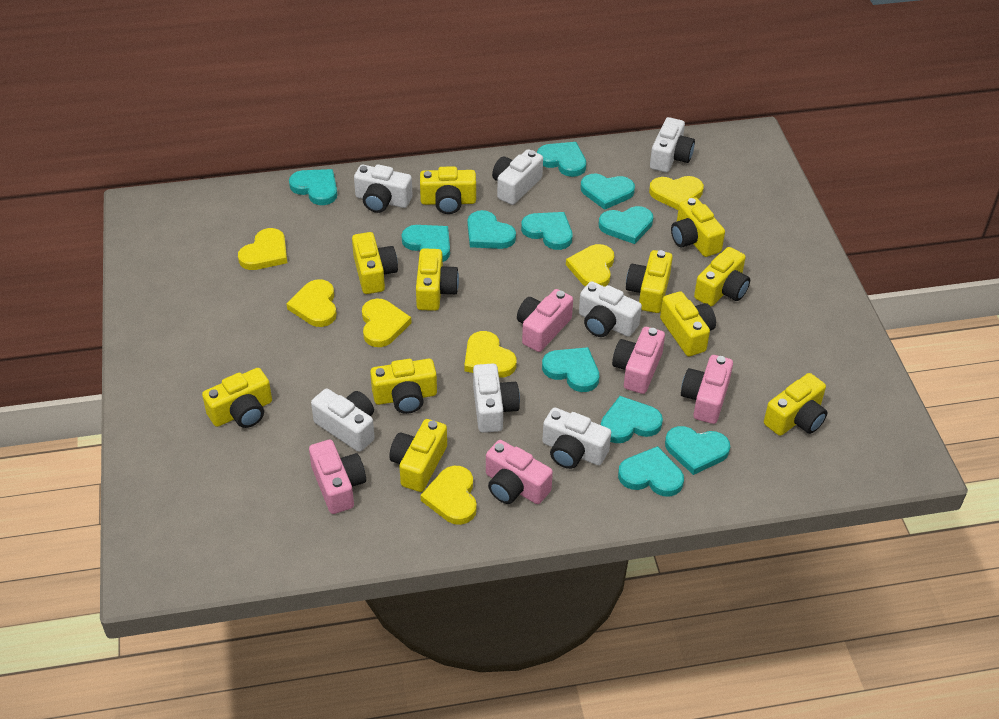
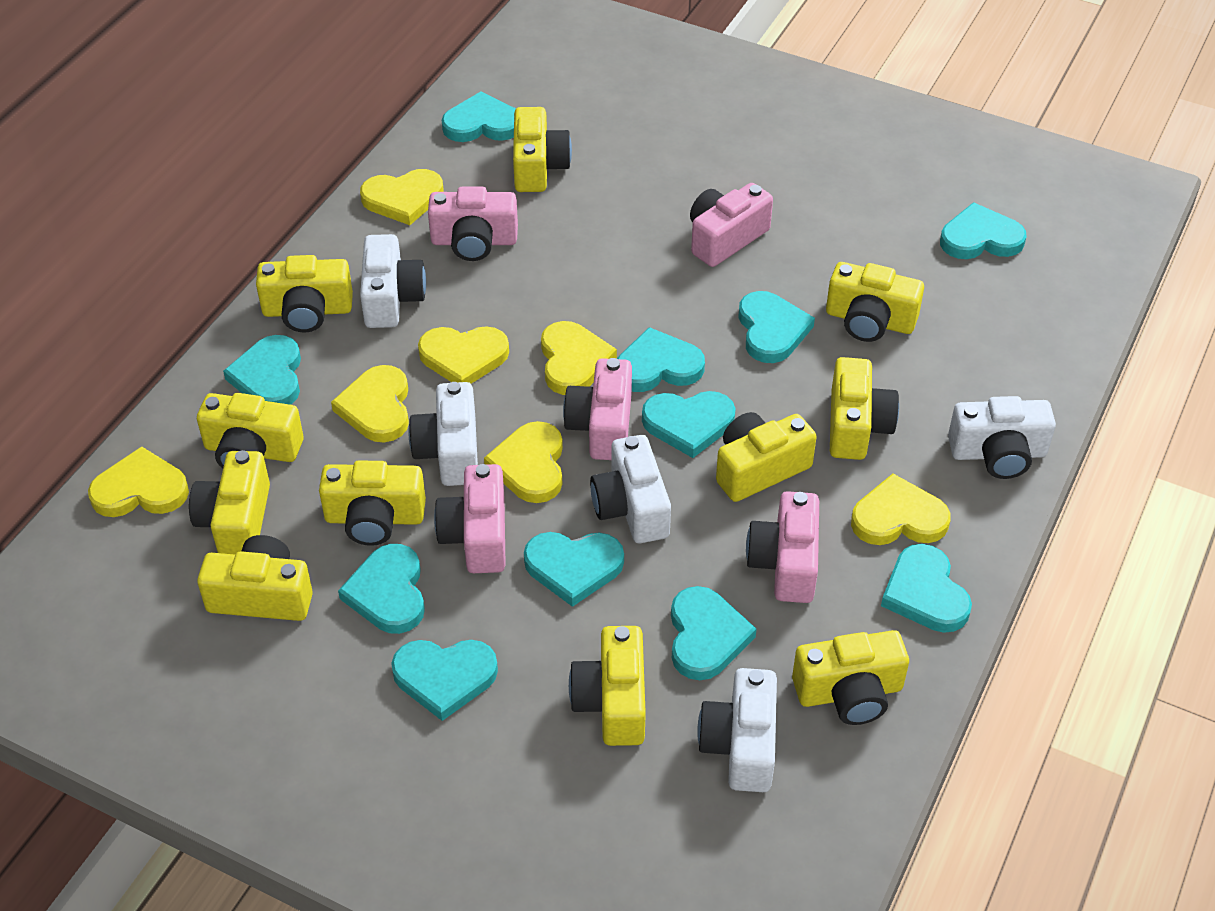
white camera: [311,389,375,452] [354,164,413,213] [473,364,520,433] [492,149,543,205] [542,408,611,469] [579,281,642,337] [650,117,695,172] = 7 -> [360,234,426,328] [409,382,478,486] [590,435,671,543] [697,668,777,792] [948,396,1056,479] = 5

